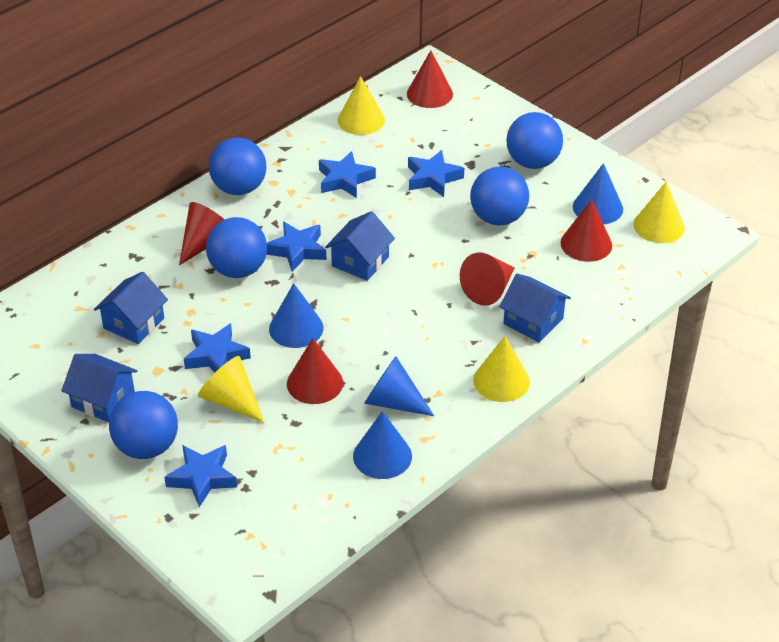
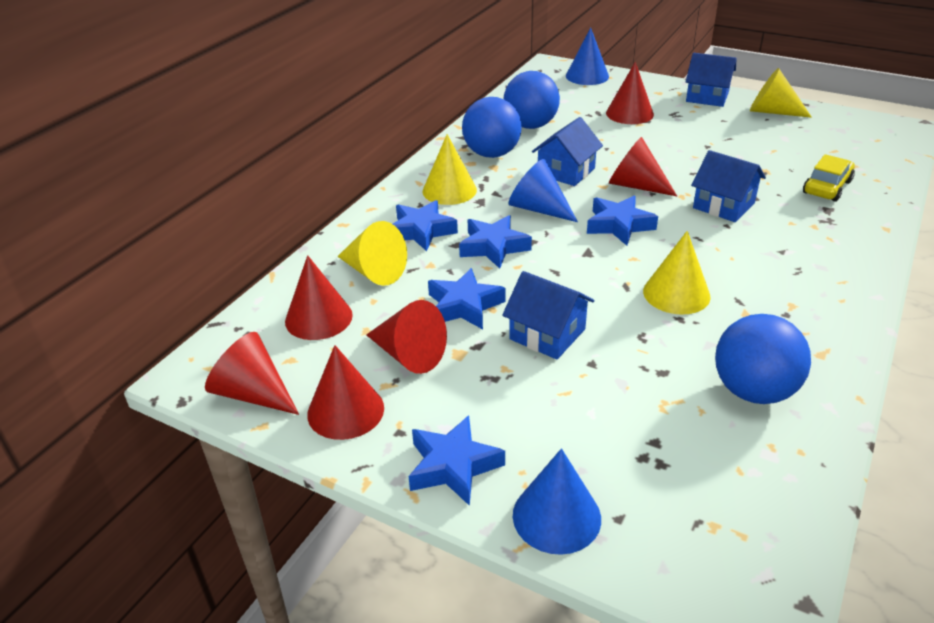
blue ball: [109,391,178,459] [206,217,267,278] [209,138,266,195] [470,167,529,225] [506,112,563,169] = 5 -> [462,97,522,158] [504,71,560,129] [715,314,811,404] = 3
blue cone: [269,283,324,348] [353,411,412,479] [364,356,434,416] [573,163,623,224] = 4 -> [508,159,578,222] [513,448,601,555] [566,27,609,85] = 3
red cone: [179,202,225,265] [287,338,343,404] [407,50,453,108] [460,253,514,306] [560,199,612,262] = 5 -> [205,332,299,415] [285,255,353,340] [307,345,384,440] [366,300,447,374] [606,62,654,124] [609,137,677,196] = 6
yellow car: none = 0 -> [803,154,855,202] = 1

